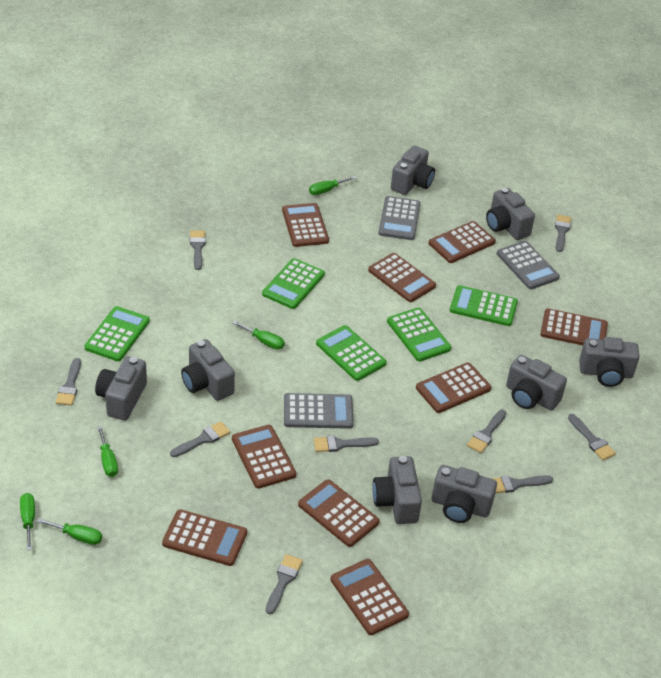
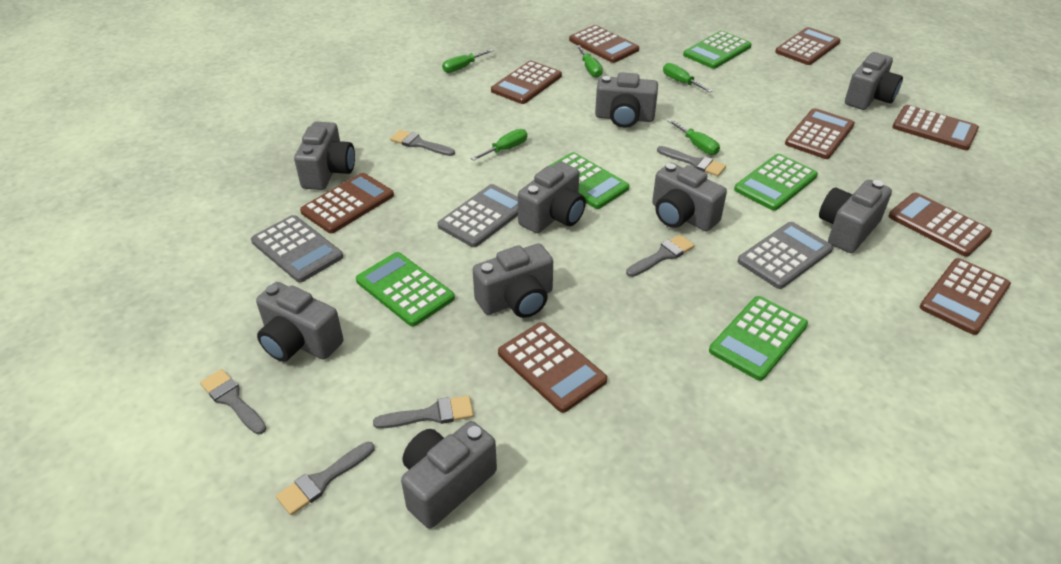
grey brush: [56,358,81,406] [170,421,230,457] [190,231,206,270] [266,554,303,614] [313,436,379,452] [467,410,506,453] [492,475,553,493] [555,215,571,252] [568,414,616,460] = 9 -> [200,369,267,435] [276,442,375,515] [373,395,474,429] [390,130,455,156] [626,234,695,277] [657,146,726,176] = 6
grey camera: [95,357,147,420] [181,339,235,401] [372,456,422,524] [391,145,435,195] [432,465,497,523] [486,188,535,240] [506,355,567,410] [579,337,640,387] = 8 -> [256,282,343,362] [294,122,355,190] [401,421,497,529] [473,243,553,318] [518,162,586,233] [595,72,658,128] [652,163,727,231] [819,180,892,253] [845,52,903,110] = 9

